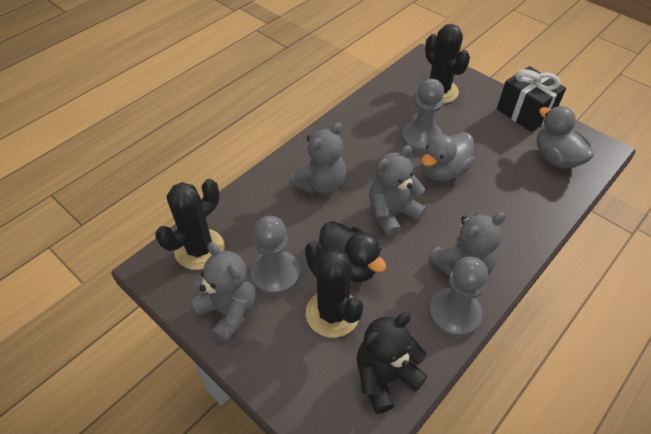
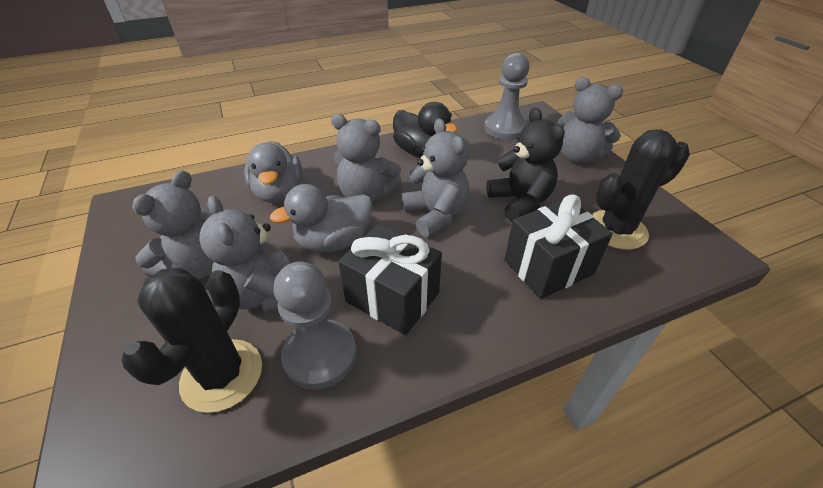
black cactus: [155,179,225,270] [305,241,363,338] [423,24,470,103] = 3 -> [121,268,262,413] [592,130,690,250] = 2
black gift: [497,66,566,132] = 1 -> [338,224,442,335] [504,194,613,299] = 2
grey pawn: [251,216,300,296] [402,79,444,153] [429,256,488,338] = 3 -> [274,262,356,390] [484,53,529,140] = 2
grey teddy bear: [191,242,256,343] [290,122,346,194] [369,145,426,238] [428,212,506,276] = 4 -> [132,170,214,279] [199,196,290,312] [331,114,402,202] [402,118,469,237] [557,77,623,163] = 5

